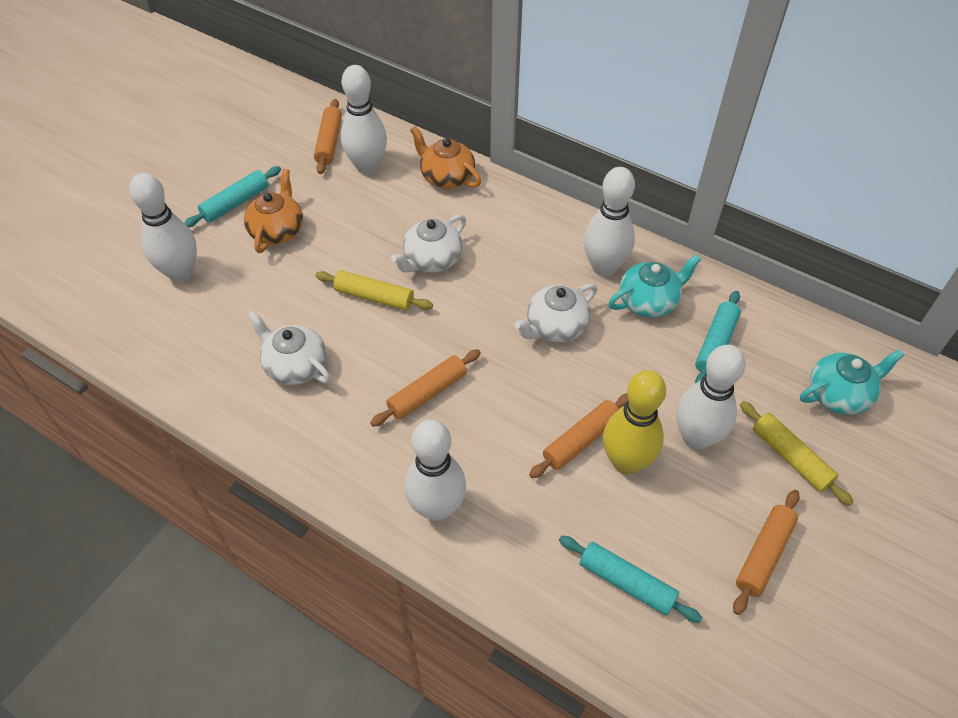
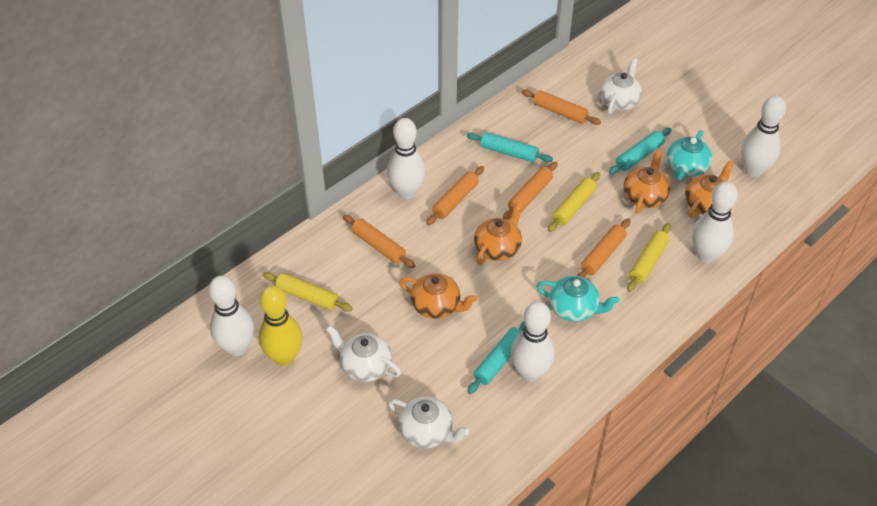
orange rolling pin: [314,99,342,174] [370,349,481,427] [529,393,628,479] [733,490,800,615] = 4 -> [343,215,415,268] [426,166,484,225] [503,161,558,220] [522,89,601,125] [577,218,631,278] = 5
orange teapot: [244,169,303,253] [410,126,481,189] = 2 -> [399,273,477,319] [474,201,522,265] [624,149,670,214] [685,160,734,218] = 4
yellow rolling pin: [315,270,433,310] [740,401,853,506] = 2 -> [263,272,353,312] [548,172,600,232] [627,223,671,292] = 3

